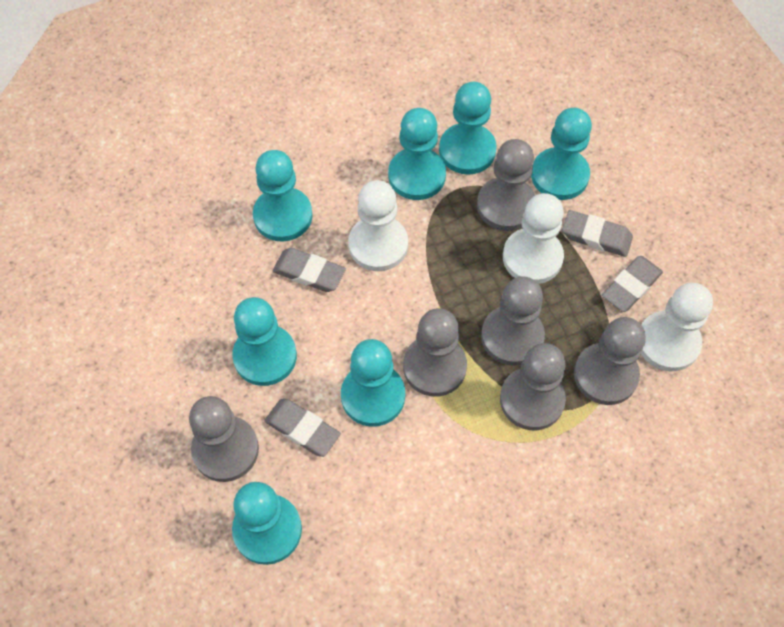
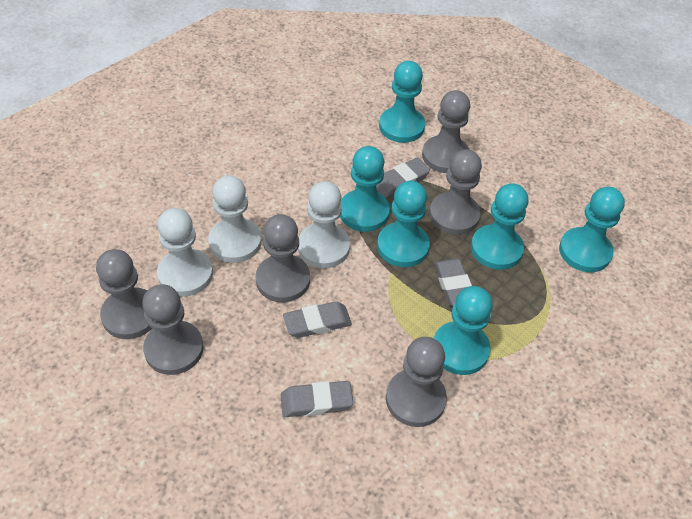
turquoise pawn: [232,297,297,386] [232,482,302,565] [253,150,313,242] [341,339,405,427] [388,108,446,200] [439,82,496,175] [531,108,592,200] = 7 -> [340,146,390,232] [377,181,430,267] [379,61,425,143] [434,286,493,375] [471,183,528,270] [559,187,625,272] = 6

